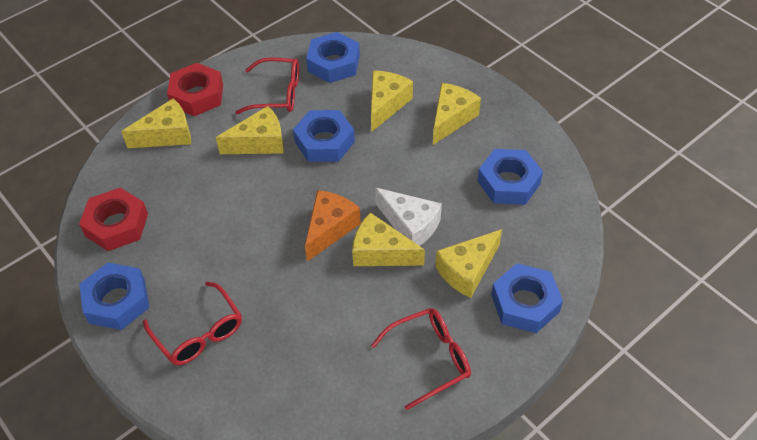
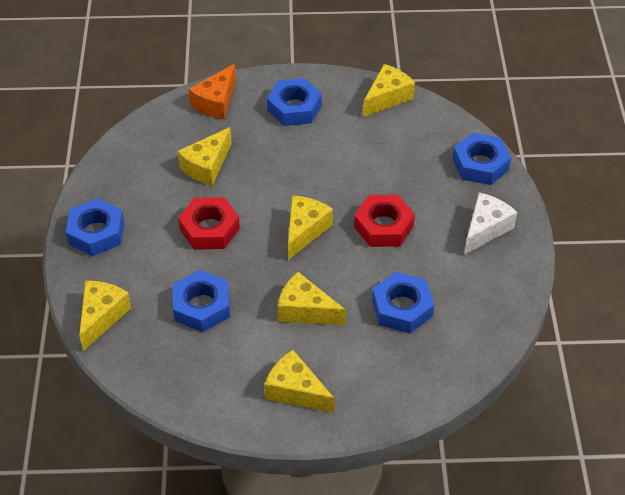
red glasses: [143,282,242,365] [235,57,299,114] [371,308,471,410] = 3 -> none = 0

